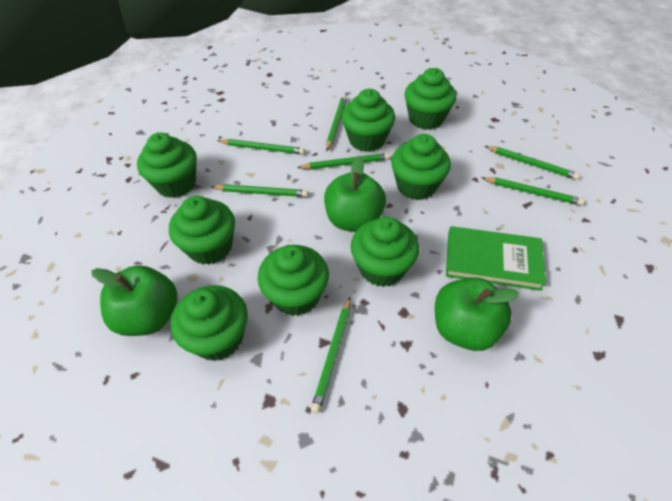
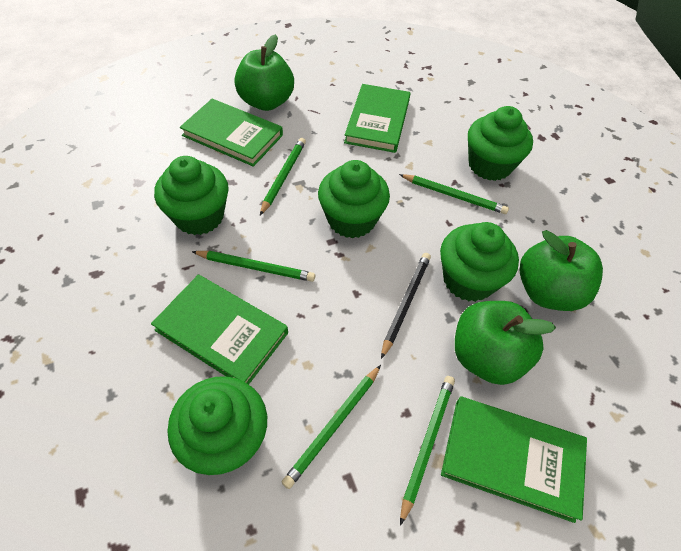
black pencil: none = 0 -> [381,253,431,359] = 1
green book: [446,226,546,291] = 1 -> [151,275,288,384] [180,99,283,167] [344,84,410,153] [441,397,587,523] = 4
green cupcake: [137,132,197,198] [169,196,235,265] [171,285,248,361] [258,245,329,316] [342,89,395,152] [351,217,419,287] [391,134,451,200] [404,68,456,130] = 8 -> [154,156,229,235] [167,376,267,475] [318,160,390,238] [440,222,519,302] [468,106,533,181] = 5
green pencil: [211,184,308,197] [217,139,305,154] [297,153,390,169] [311,297,351,413] [326,95,347,151] [481,177,585,206] [485,146,580,180] = 7 -> [192,251,315,282] [260,138,306,215] [282,365,381,489] [399,174,509,214] [400,376,455,526] = 5

